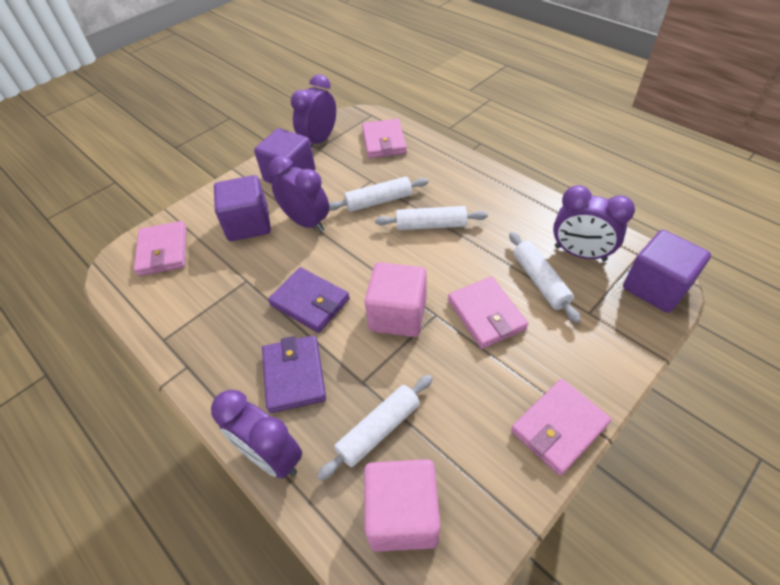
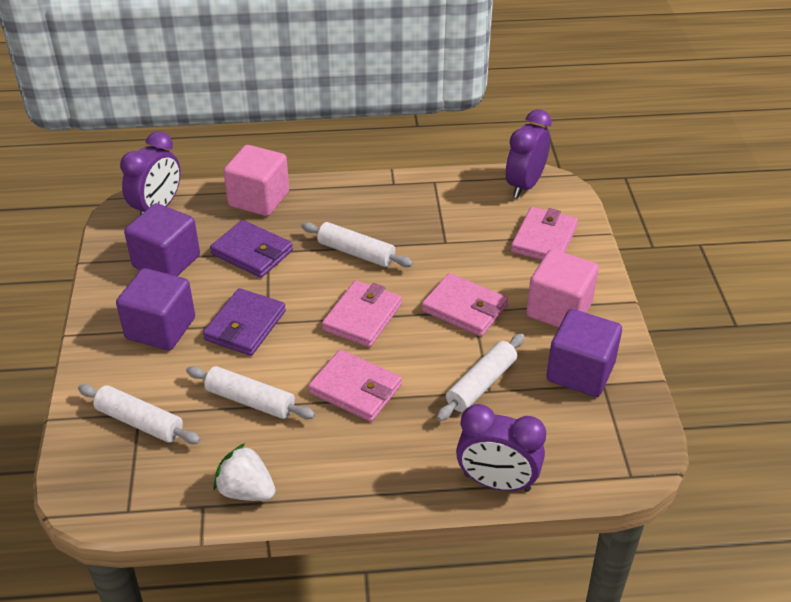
purple clock: [211,390,302,479] [269,156,329,232] [291,74,336,149] [553,185,635,261] = 4 -> [120,131,181,215] [456,404,546,492] [506,109,552,198] = 3
white strawberry: none = 0 -> [213,443,276,501] = 1

